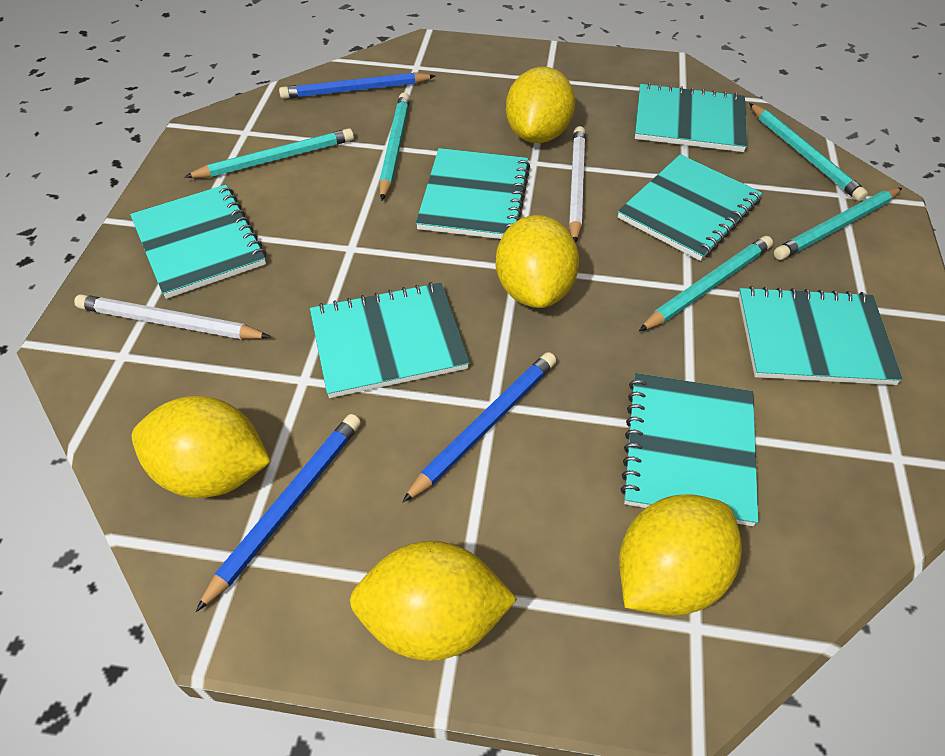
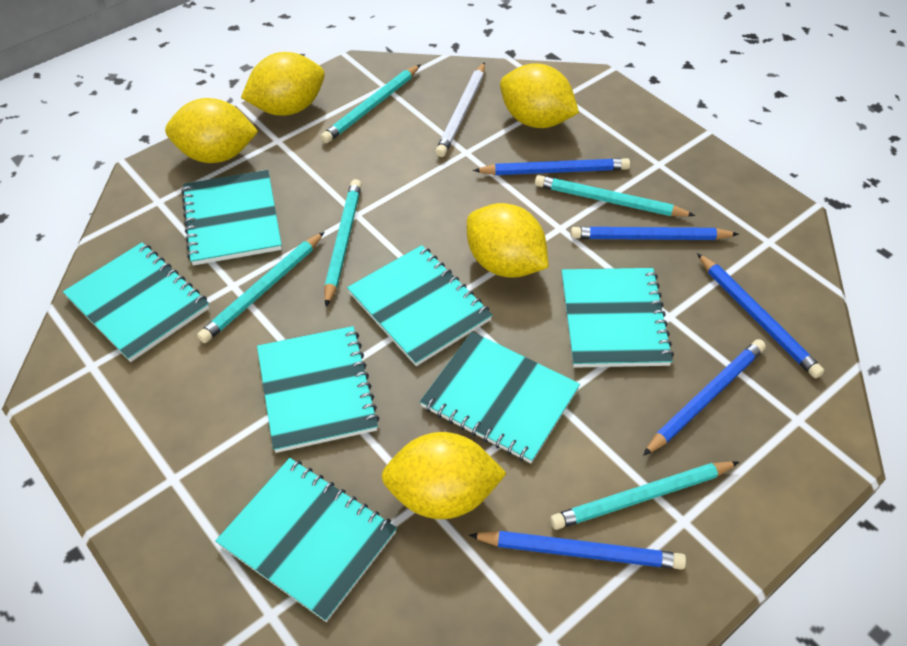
blue pencil: [196,414,361,612] [279,72,435,99] [402,352,556,503] = 3 -> [469,531,686,570] [473,158,630,175] [570,227,739,240] [643,339,766,456] [697,253,824,378] = 5
white pencil: [74,294,271,339] [569,126,586,242] = 2 -> [435,62,485,157] = 1

